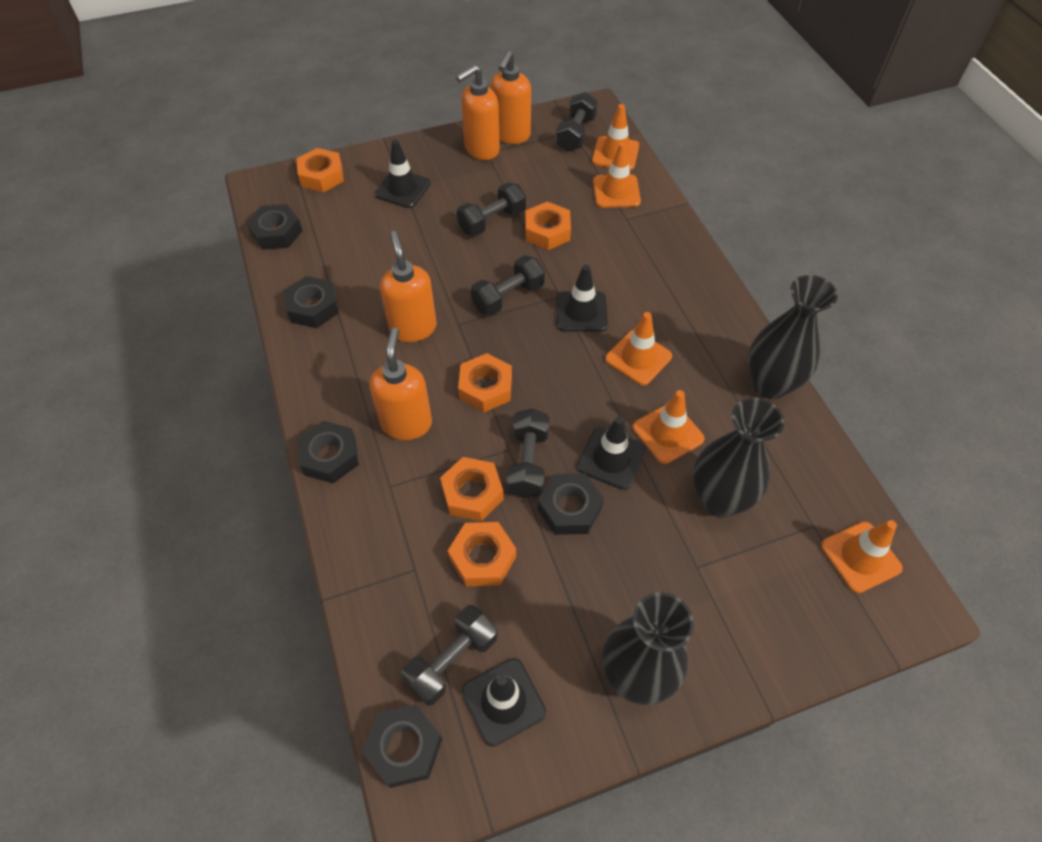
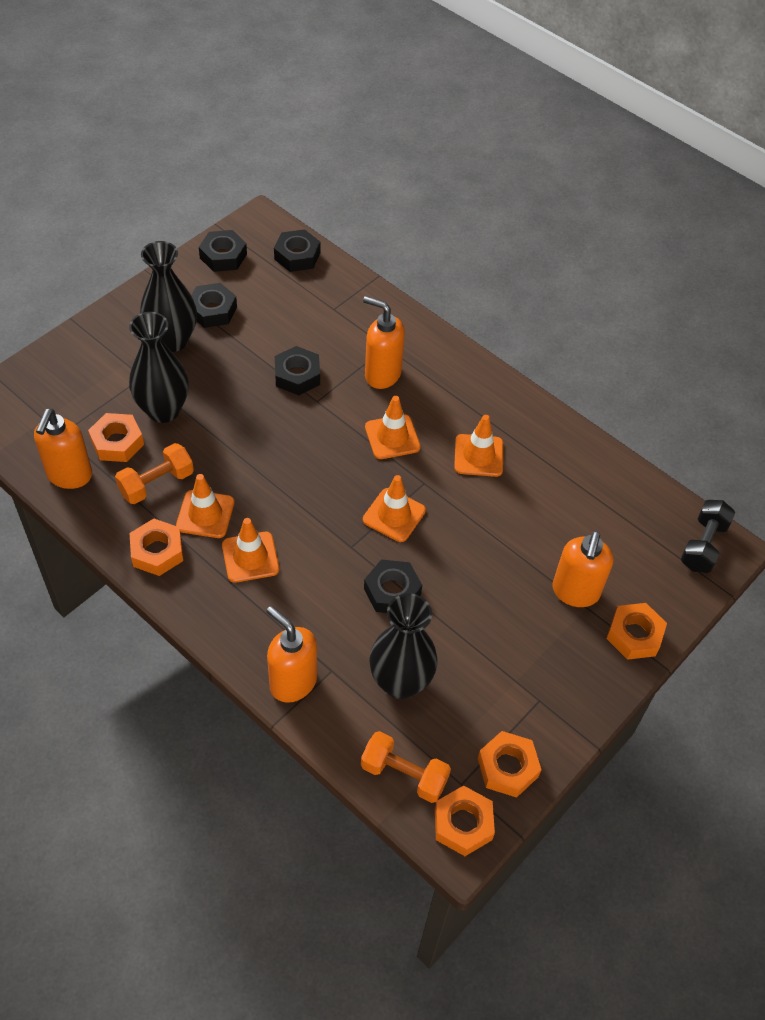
black dumbbell: [401,605,498,706] [457,182,526,236] [471,255,545,316] [507,408,549,498] [556,92,598,152] = 5 -> [681,500,735,573] = 1
black traffic cone: [375,140,431,208] [462,658,546,747] [556,265,608,332] [577,417,646,490] = 4 -> none = 0
orange dumbbell: none = 0 -> [115,443,194,504] [361,731,451,803] = 2

